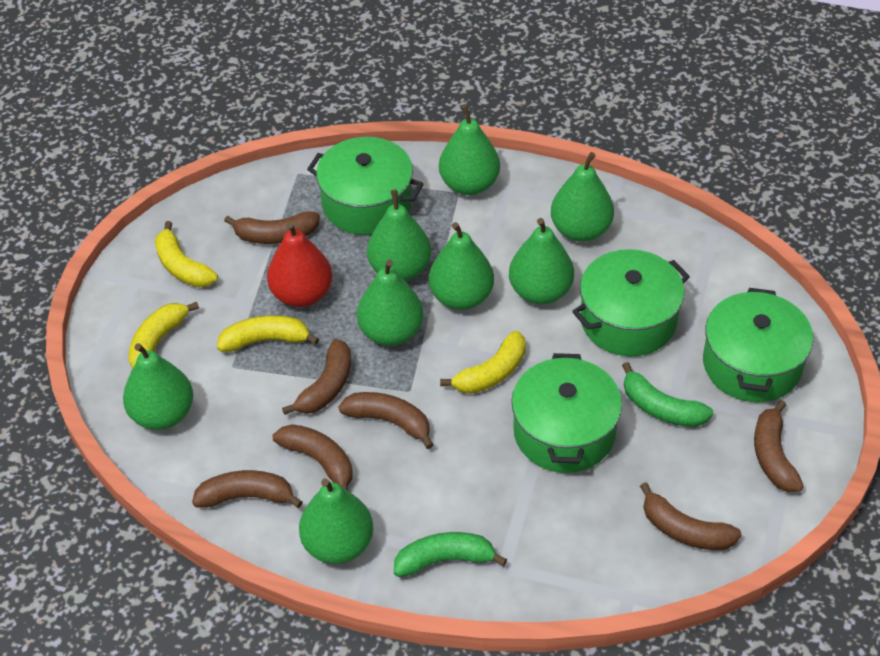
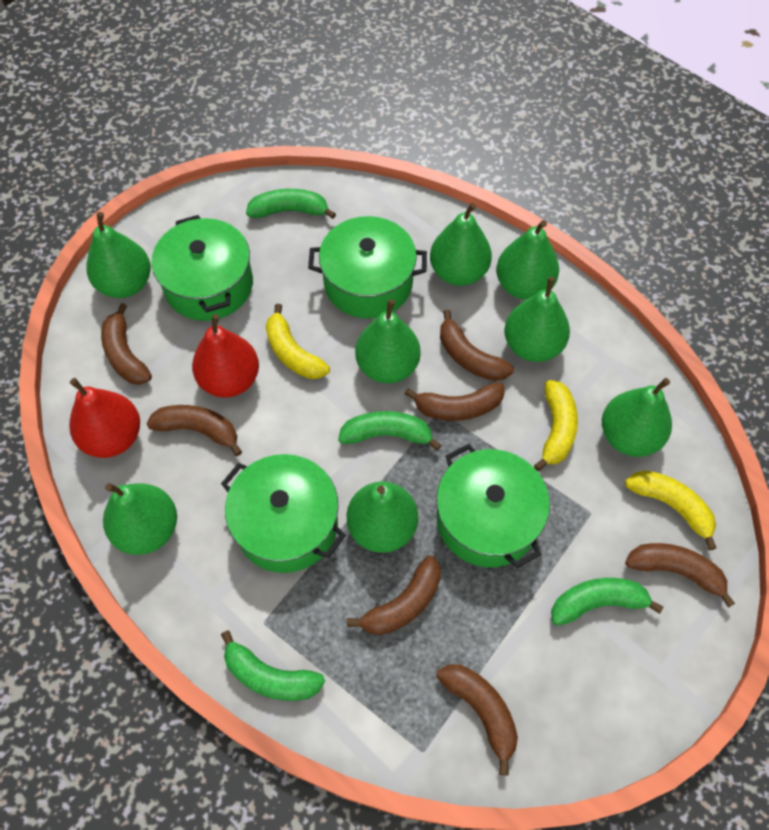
green banana: [394,532,507,577] [622,362,714,427] = 2 -> [221,630,325,701] [246,189,336,219] [338,411,442,451] [551,578,664,626] = 4
red pear: [267,222,333,307] = 1 -> [69,378,140,458] [192,314,259,398] = 2
yellow banana: [128,302,199,369] [155,221,218,287] [217,315,319,352] [440,331,526,394] = 4 -> [266,304,330,379] [534,380,578,471] [625,470,716,550] = 3

